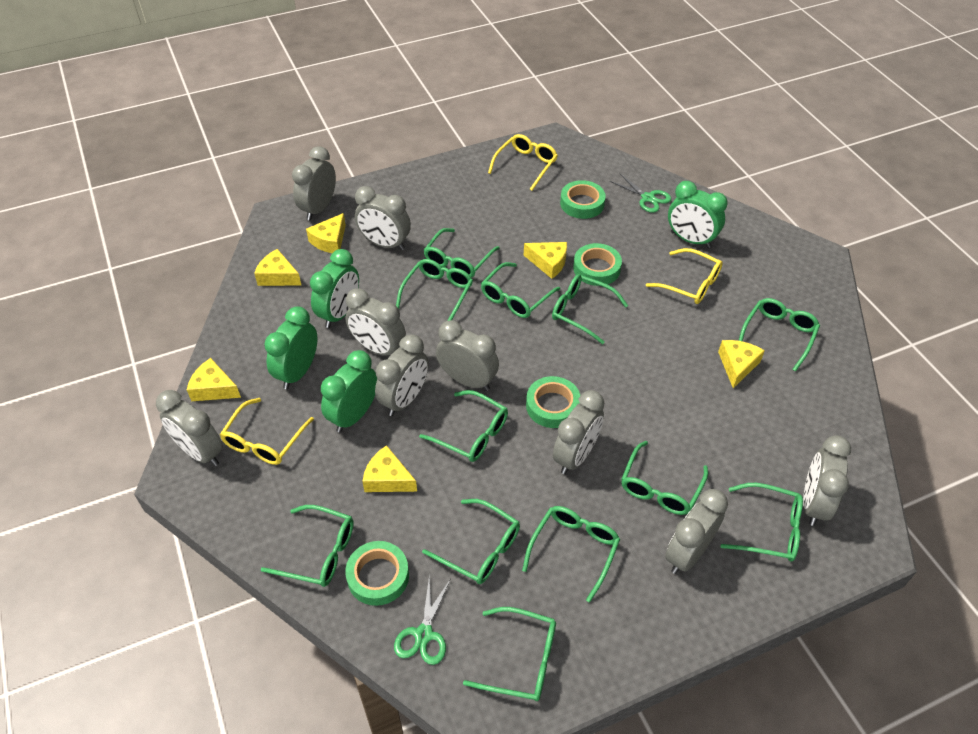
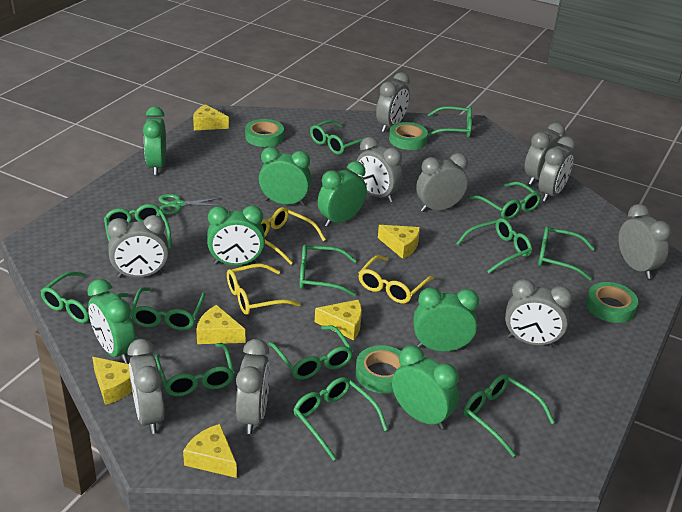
green clock: [264,306,317,389] [310,249,359,328] [321,350,377,432] [668,181,728,248] = 4 -> [87,279,136,363] [143,106,166,175] [207,205,265,265] [259,147,312,206] [318,161,367,227] [392,345,459,429] [413,287,479,352] = 7
green glasses: [261,505,354,587] [396,259,473,321] [419,390,508,462] [422,499,520,584] [424,228,500,278] [463,607,556,701] [481,262,560,318] [522,506,620,603] [552,274,628,344] [621,441,708,515] [721,483,803,562] [739,298,820,371] = 12 -> [41,271,128,323] [104,204,171,249] [130,287,206,330] [155,343,234,396] [269,325,353,380] [293,377,388,461] [300,245,357,296] [310,120,364,155] [427,106,472,138] [456,218,532,273] [463,374,555,457] [470,182,541,220] [538,226,595,280] = 13
green scissors: [394,576,451,665] [610,174,671,213] = 2 -> [159,194,222,215] = 1
grey clock: [156,390,223,466] [292,146,336,221] [345,288,406,356] [355,186,411,250] [375,334,429,416] [436,320,499,391] [553,390,604,474] [665,489,728,574] [803,435,851,526] = 9 -> [107,215,169,278] [127,339,165,434] [236,339,270,434] [356,137,403,202] [376,72,410,132] [416,153,468,212] [505,279,573,347] [525,123,565,185] [539,136,576,202] [618,204,671,279] = 10

